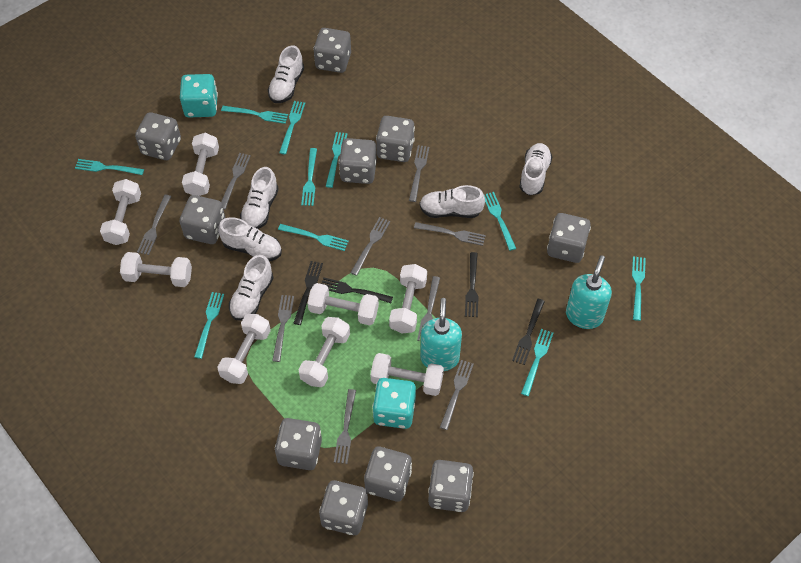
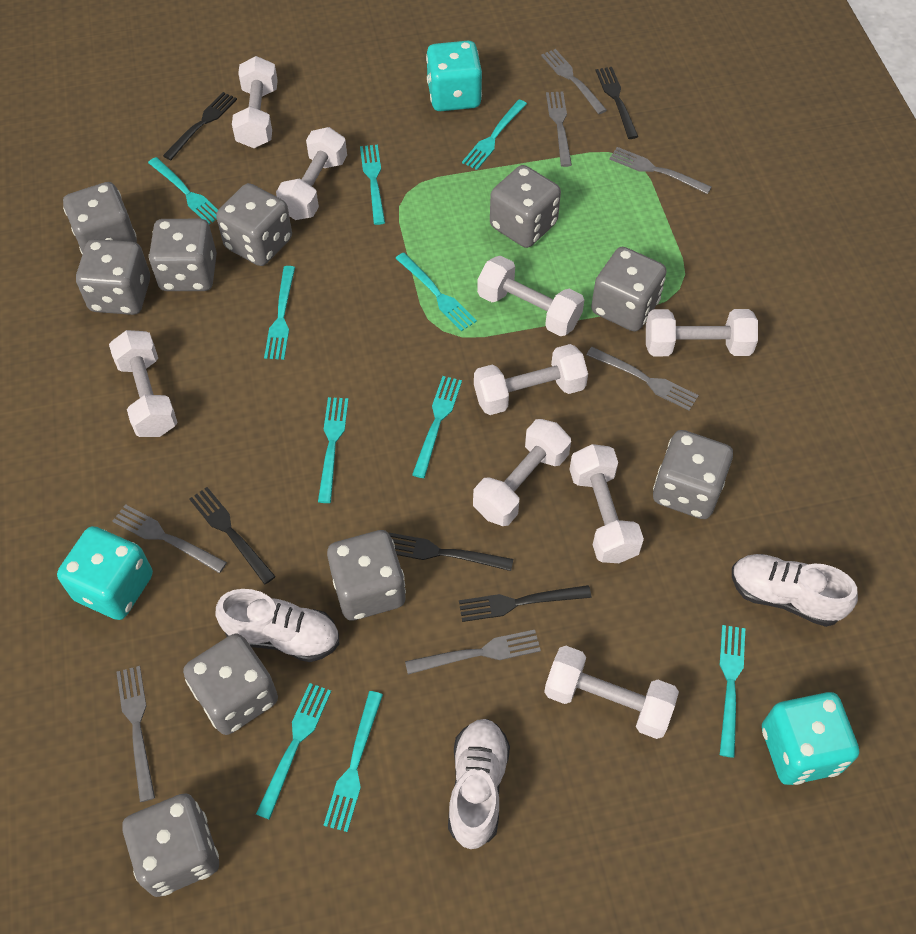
black fork: [293,261,323,325] [321,277,393,303] [465,252,479,317] [512,299,545,365] = 4 -> [163,92,237,160] [189,487,276,585] [388,533,513,571] [459,585,592,622] [596,67,638,139] = 5
grey fork: [137,195,171,255] [221,153,251,210] [272,295,294,362] [334,389,356,464] [350,217,390,276] [409,145,429,202] [414,222,486,246] [417,276,440,341] [440,360,474,430] = 9 -> [112,504,227,573] [116,666,155,802] [405,630,541,674] [541,49,607,114] [546,92,572,167] [586,347,699,411] [609,147,712,194] = 7
turquoise dice: [180,74,218,117] [372,378,416,429] = 2 -> [57,526,153,620] [426,41,482,111] [762,692,859,785] = 3
turquoise soap dispenser: [420,298,462,371] [566,255,612,329] = 2 -> none = 0
white dumbbell: [100,179,141,245] [120,252,192,287] [182,133,219,196] [217,314,271,384] [299,317,350,387] [307,283,379,325] [371,353,444,396] [389,264,427,333] = 8 -> [109,330,178,437] [232,56,278,148] [276,127,347,220] [473,419,571,526] [474,344,588,415] [477,256,584,336] [544,646,679,739] [569,444,644,563] [646,309,758,356] = 9
white shoe: [218,217,282,262] [229,255,273,321] [240,167,279,229] [268,45,304,103] [419,185,485,218] [519,143,552,195] = 6 -> [215,589,339,662] [448,719,510,849] [732,554,858,627] = 3

